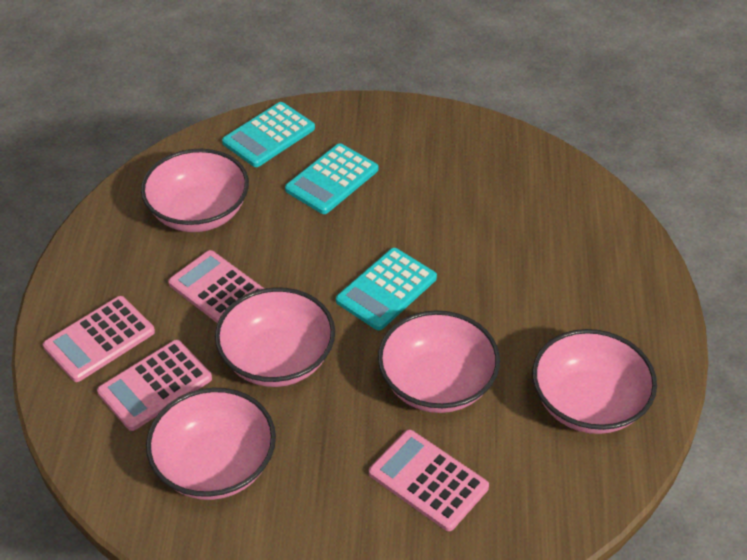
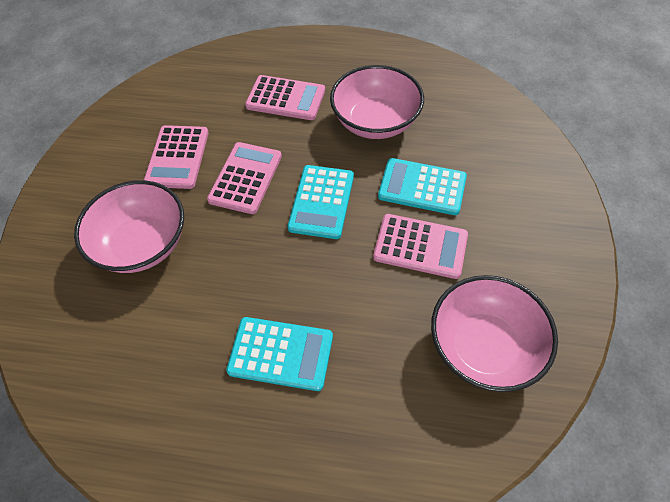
pink bowl: [141,149,249,232] [146,388,276,500] [215,287,335,387] [378,310,500,413] [532,329,657,434] = 5 -> [74,180,184,273] [330,65,424,139] [431,275,558,392] = 3

